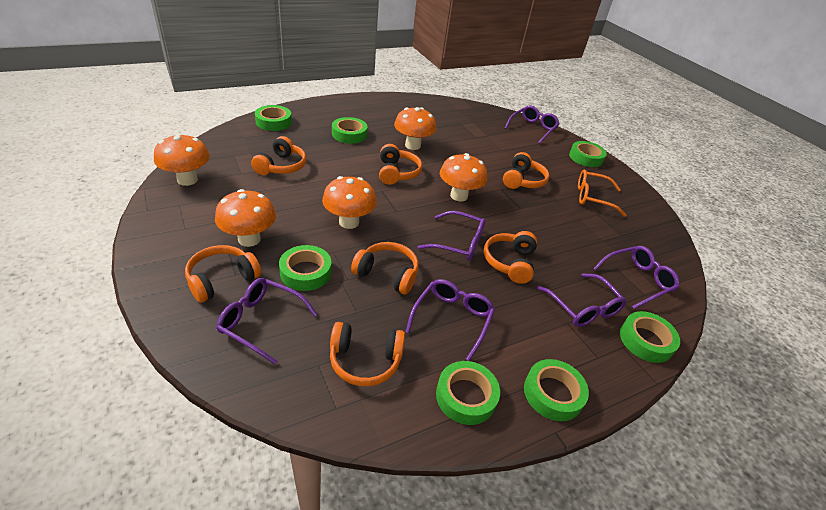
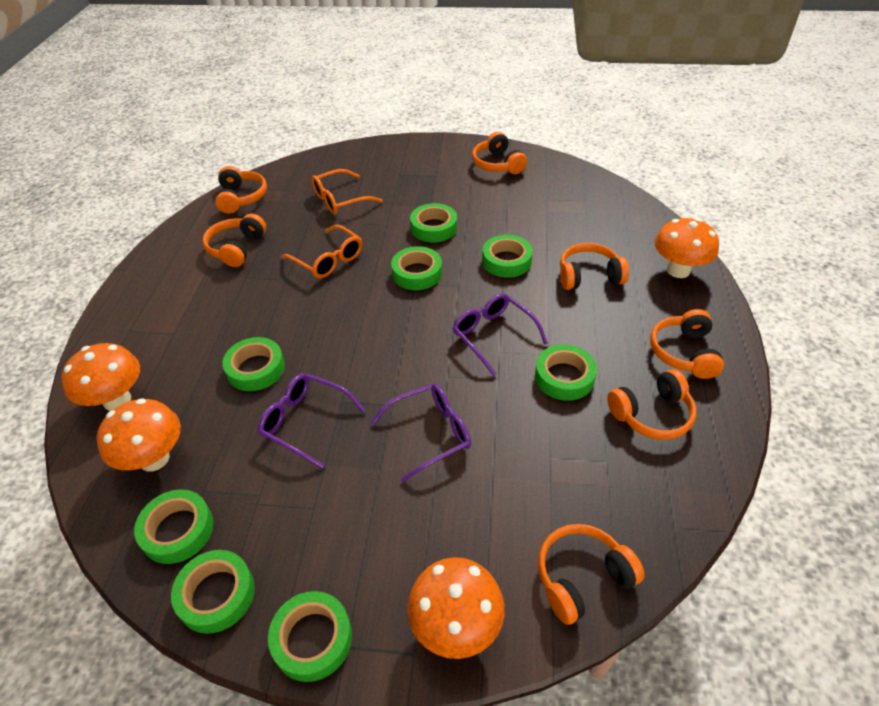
green tape: [255,105,292,131] [279,245,332,291] [332,117,368,144] [436,361,500,425] [524,359,589,421] [569,141,607,167] [620,311,680,363] = 7 -> [134,489,214,564] [171,550,255,634] [222,337,285,391] [268,591,352,682] [391,246,442,290] [410,203,457,243] [482,235,533,278] [535,344,597,401] = 8
orange glasses: [578,169,626,217] = 1 -> [281,225,362,278] [311,169,383,215] = 2
orange mushroom: [154,133,210,186] [215,189,276,247] [322,176,377,229] [394,107,436,150] [440,153,487,201] = 5 -> [61,343,140,411] [97,398,181,472] [407,557,505,659] [655,218,719,278] = 4
purple glasses: [216,278,318,365] [406,279,495,361] [418,211,486,261] [505,106,560,144] [537,273,627,327] [593,246,680,309] = 6 -> [258,373,365,469] [371,383,471,482] [452,293,548,376] = 3

